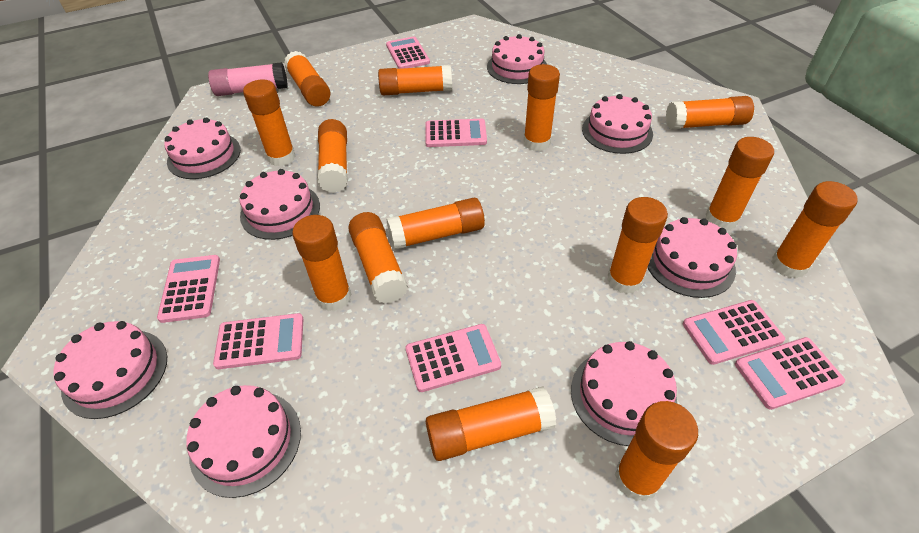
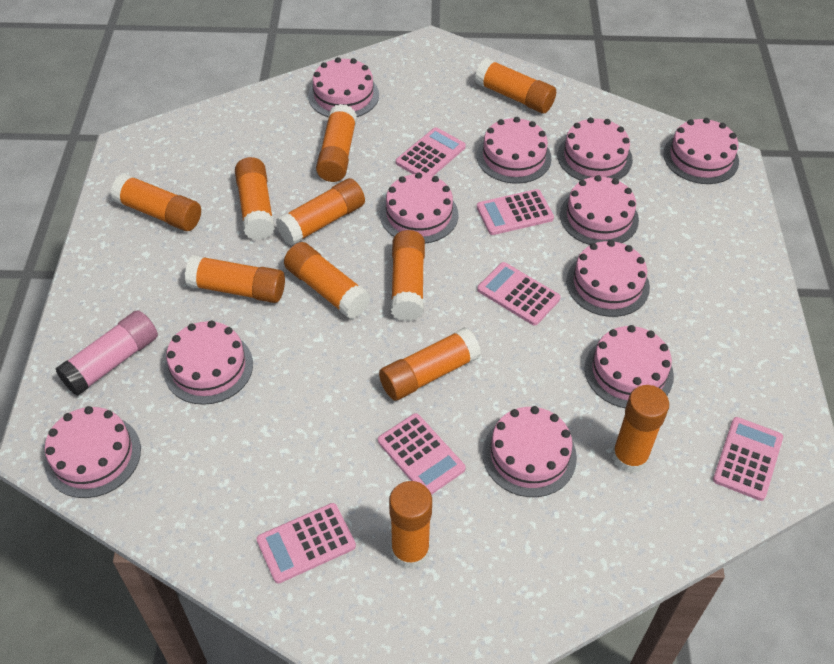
orange glue stick: [243,79,296,166] [284,51,330,107] [292,215,352,311] [317,119,348,193] [348,212,408,304] [378,65,452,96] [386,198,485,250] [426,387,556,461] [523,64,560,151] [607,197,668,294] [615,401,698,501] [666,96,754,130] [705,137,774,230] [771,181,858,279] = 14 -> [111,173,201,231] [185,255,285,303] [235,157,275,240] [276,178,365,246] [284,242,370,319] [316,104,357,182] [379,327,481,401] [389,481,432,569] [391,230,425,321] [475,58,556,113] [612,385,669,473] = 11
pink cake: [53,321,167,419] [164,118,241,179] [186,385,301,498] [239,169,320,240] [487,34,547,84] [571,341,677,446] [582,94,653,154] [647,217,737,298] = 8 -> [44,406,141,498] [164,320,253,405] [308,57,379,117] [380,172,458,243] [477,117,551,184] [483,406,577,497] [558,117,633,180] [560,175,639,245] [566,240,650,317] [584,325,674,408] [663,118,739,184] = 11
pink calculator: [157,255,220,323] [213,313,304,369] [386,36,430,69] [405,324,501,392] [425,119,487,147] [683,300,785,365] [735,337,845,410] = 7 -> [256,503,356,583] [378,413,466,495] [396,127,466,176] [477,189,554,235] [477,262,561,326] [713,417,783,501] = 6

